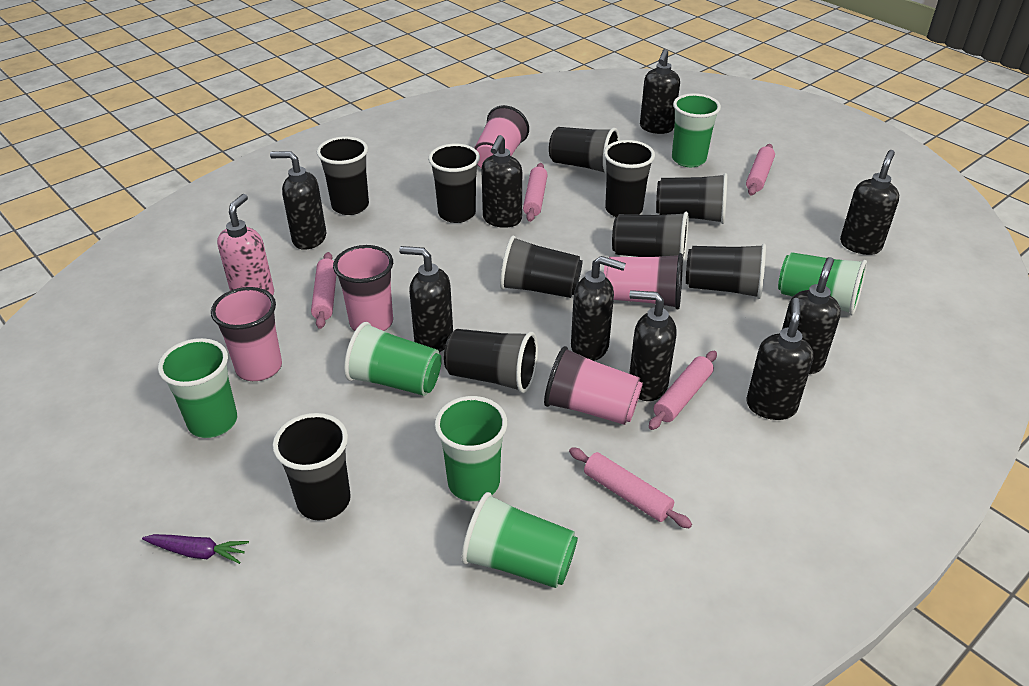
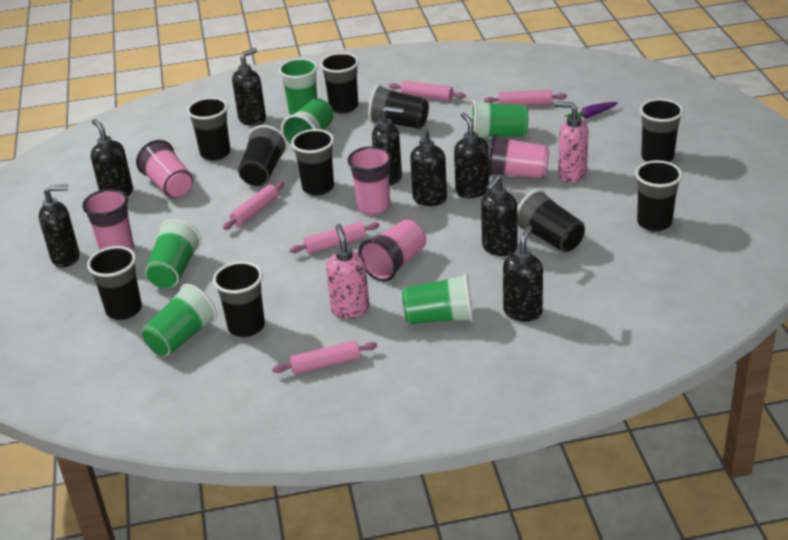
black soap dispenser: [270,151,327,250] [399,246,453,352] [481,135,522,228] [571,256,626,361] [629,290,677,401] [640,49,680,134] [746,298,814,420] [782,257,841,374] [840,150,899,255] = 9 -> [39,185,80,268] [91,119,133,196] [232,48,266,126] [372,106,404,185] [410,129,447,206] [454,112,489,198] [481,175,517,256] [503,225,543,322] = 8
pink soap dispenser: [217,194,274,295] = 1 -> [326,224,369,319] [555,102,588,183] = 2

